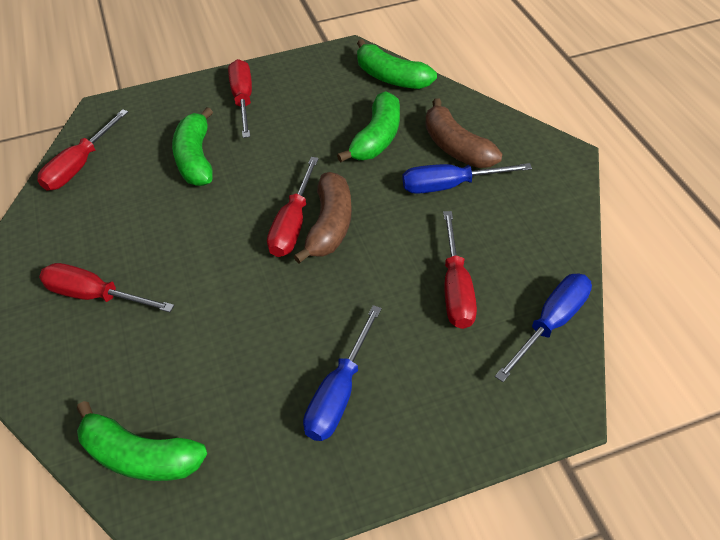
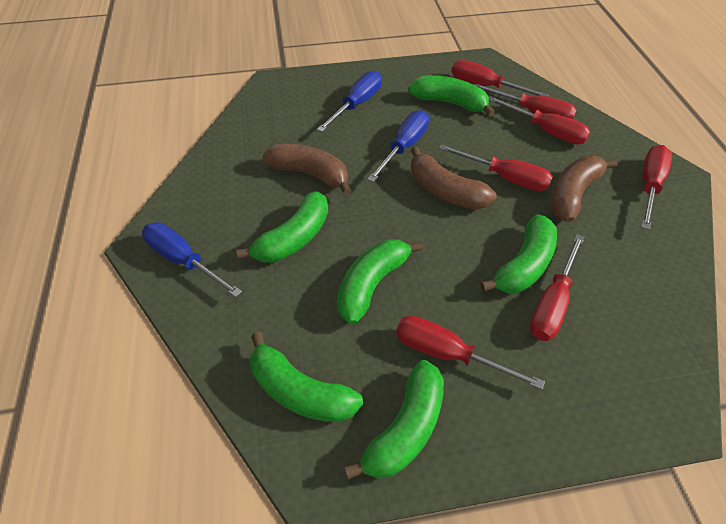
brown banana: [293,172,352,264] [425,98,502,168] = 2 -> [262,143,351,195] [411,147,496,210] [550,156,617,222] = 3
green banana: [77,401,207,481] [172,107,213,186] [337,91,400,162] [357,39,437,89] = 4 -> [236,191,328,263] [250,332,363,422] [337,239,423,325] [344,360,444,480] [408,75,495,117] [480,214,557,294] = 6
red screwdriver: [37,109,128,191] [39,263,174,312] [228,59,252,138] [267,157,319,257] [443,211,477,329] = 5 -> [396,316,545,390] [439,144,553,191] [451,60,549,97] [475,84,577,119] [489,96,591,144] [529,234,585,341] [641,145,672,230] = 7

